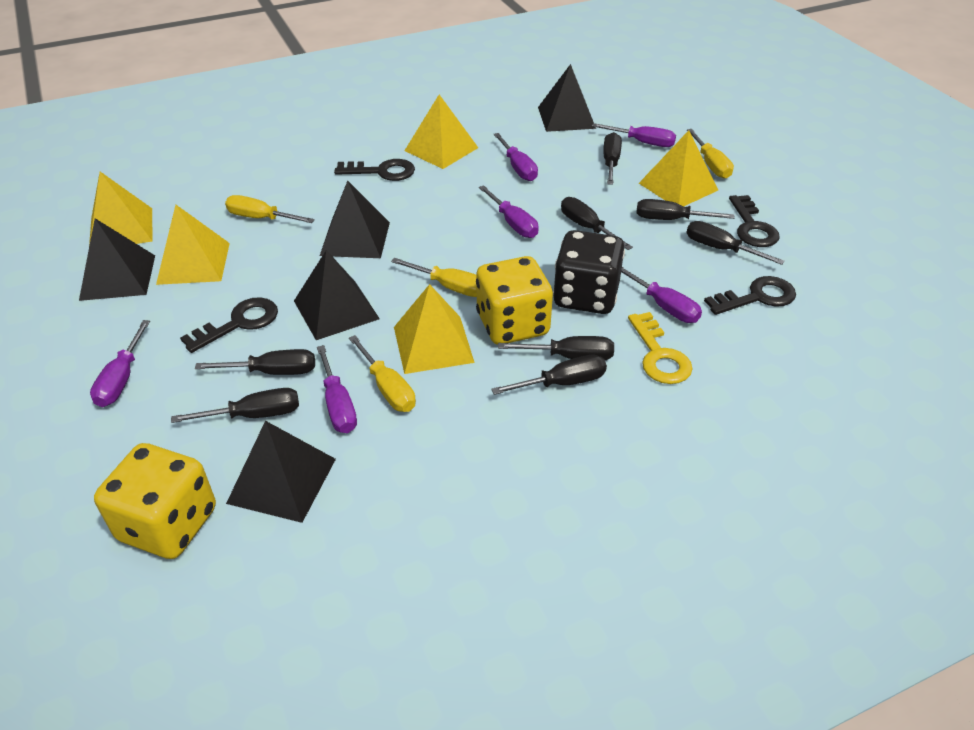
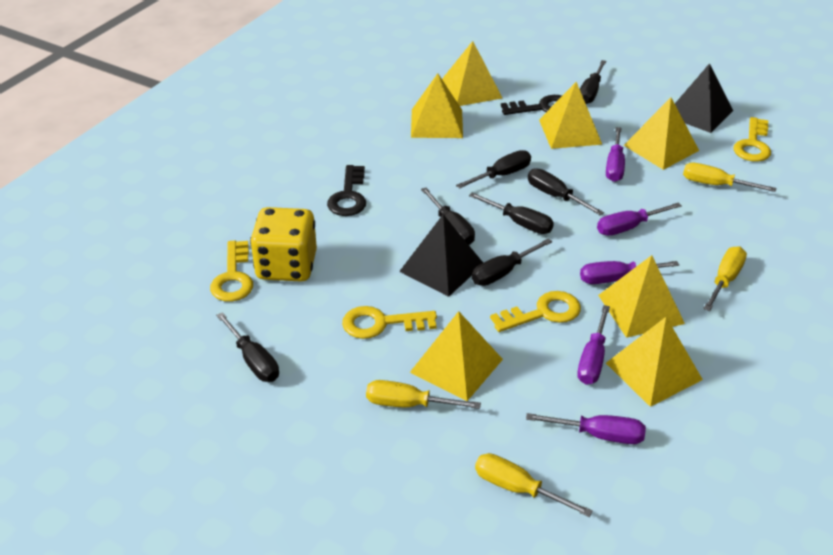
black dice: [553,230,625,314] = 1 -> none = 0
black key: [180,297,278,353] [334,159,415,181] [704,276,796,315] [729,195,780,247] = 4 -> [327,165,366,216] [501,95,562,115] = 2
black pyramid: [79,218,155,301] [226,421,336,523] [294,250,380,340] [320,181,390,258] [538,64,596,132] = 5 -> [399,214,483,297] [675,63,733,133] = 2
black screwdriver: [171,388,299,423] [195,349,315,375] [491,355,607,395] [498,336,614,360] [561,197,633,250] [603,132,622,185] [636,199,735,220] [687,221,785,265] = 8 -> [216,312,279,382] [421,188,475,245] [456,150,531,189] [469,192,554,234] [472,238,552,286] [528,168,604,215] [580,60,606,104] = 7
purple screwdriver: [90,320,150,407] [317,345,357,433] [479,185,539,238] [493,133,538,181] [592,123,676,147] [621,267,702,323] = 6 -> [526,413,646,444] [577,305,610,385] [580,261,679,284] [597,202,682,236] [606,127,625,182] = 5
yellow dice: [94,443,216,559] [476,256,553,345] = 2 -> [250,207,317,281] = 1
yellow key: [628,312,692,384] = 1 -> [210,241,253,302] [342,306,437,339] [490,291,581,332] [734,117,771,162] = 4
yellow pyramid: [89,172,153,245] [156,205,230,285] [394,284,475,374] [404,95,478,169] [639,130,718,207] = 5 -> [410,311,503,401] [411,73,463,138] [442,41,502,106] [539,82,602,149] [598,255,685,338] [606,317,703,407] [624,98,699,170] = 7

